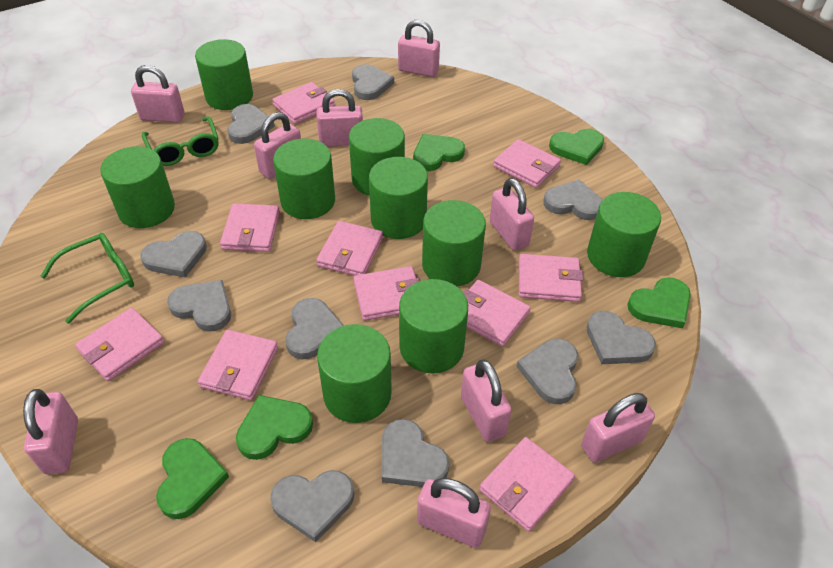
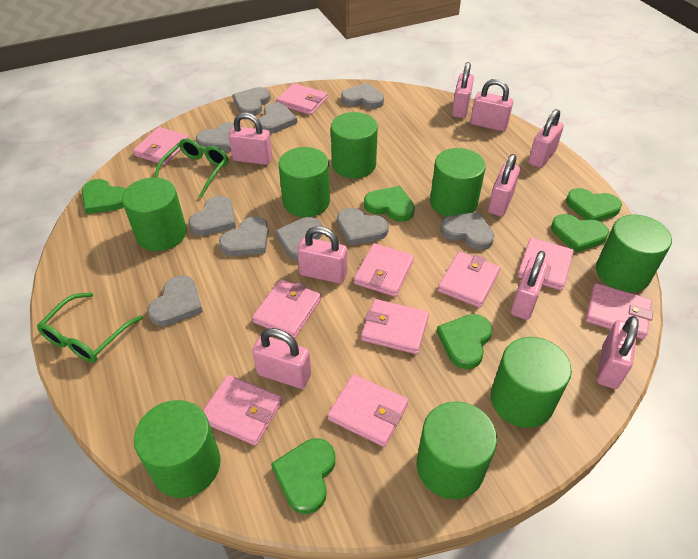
green cylinder: [100,146,175,228] [195,39,253,110] [273,139,335,219] [317,324,392,423] [349,118,405,196] [369,157,428,239] [399,279,468,373] [422,200,486,286] [587,192,661,277] = 9 -> [122,177,187,251] [134,400,220,498] [279,147,330,217] [331,112,378,179] [416,401,497,499] [430,148,486,217] [491,337,572,428] [596,215,672,293] = 8
green heart: [156,438,229,519] [236,395,313,460] [413,134,465,171] [549,129,604,165] [628,277,691,328] = 5 -> [82,179,126,214] [271,438,335,514] [364,186,415,222] [437,314,492,369] [551,214,609,253] [566,188,622,221] = 6

